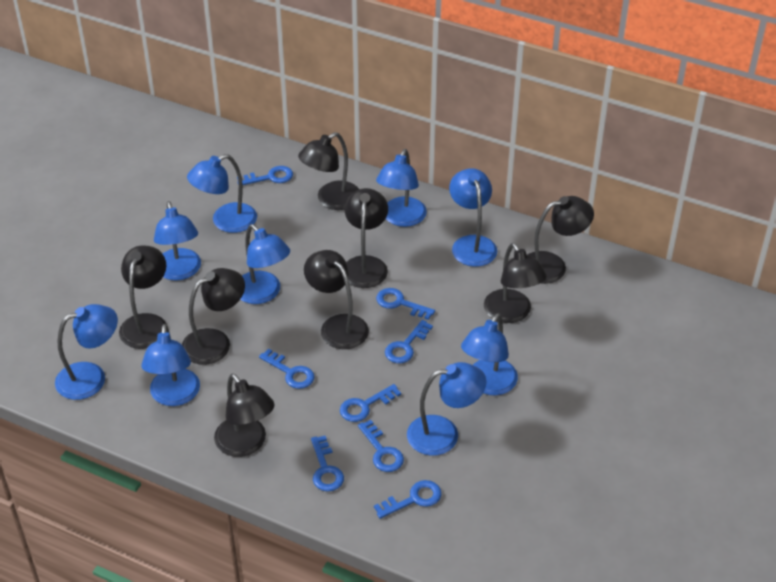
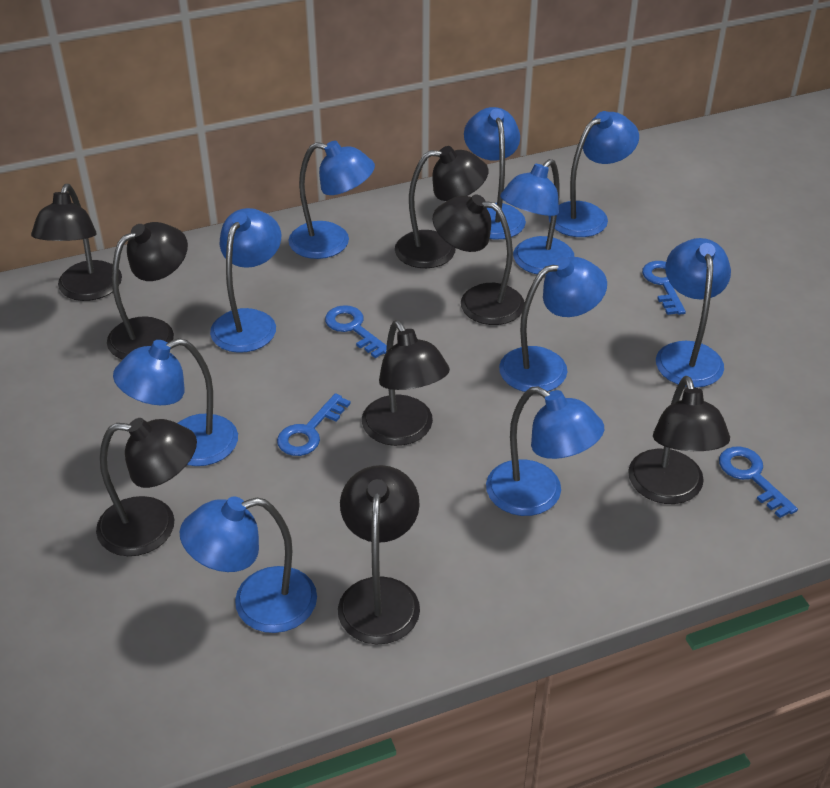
blue key: [237,166,293,185] [259,349,315,389] [311,436,344,492] [340,384,401,422] [358,420,404,472] [374,480,442,519] [376,288,435,320] [385,320,433,363] = 8 -> [277,393,351,456] [325,305,387,358] [642,261,686,315] [719,447,798,518] = 4
blue lamp: [55,304,118,400] [141,324,200,406] [154,201,201,281] [187,154,257,233] [240,224,290,304] [376,149,427,227] [407,362,486,456] [449,168,497,267] [461,313,518,395] = 9 -> [113,338,238,466] [180,497,317,633] [210,208,281,353] [288,141,375,259] [464,107,526,239] [486,386,604,516] [499,257,607,392] [500,159,574,274] [548,111,639,237] [656,238,731,388] = 10

